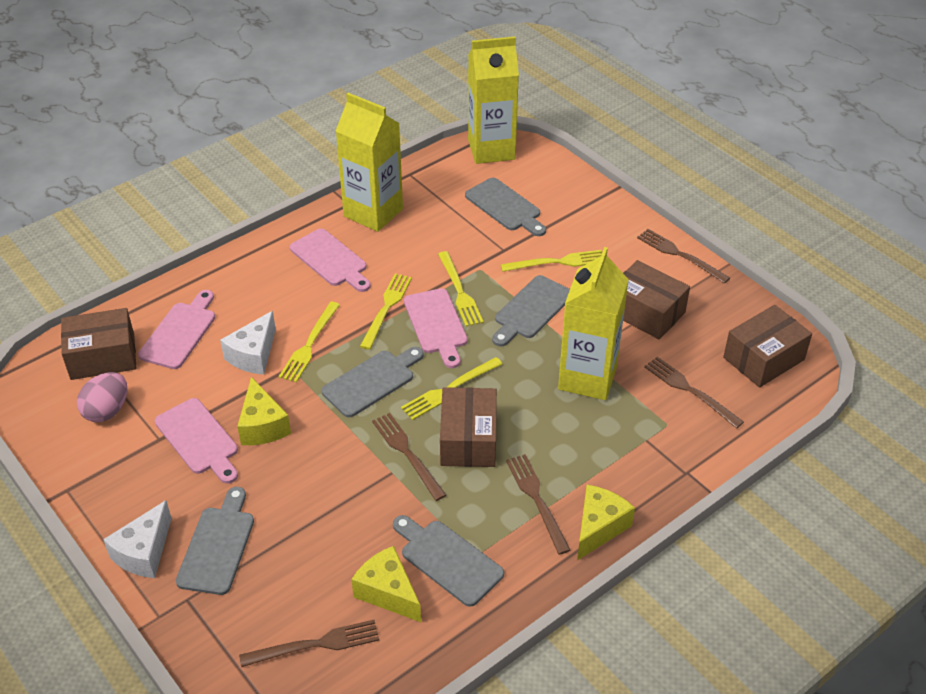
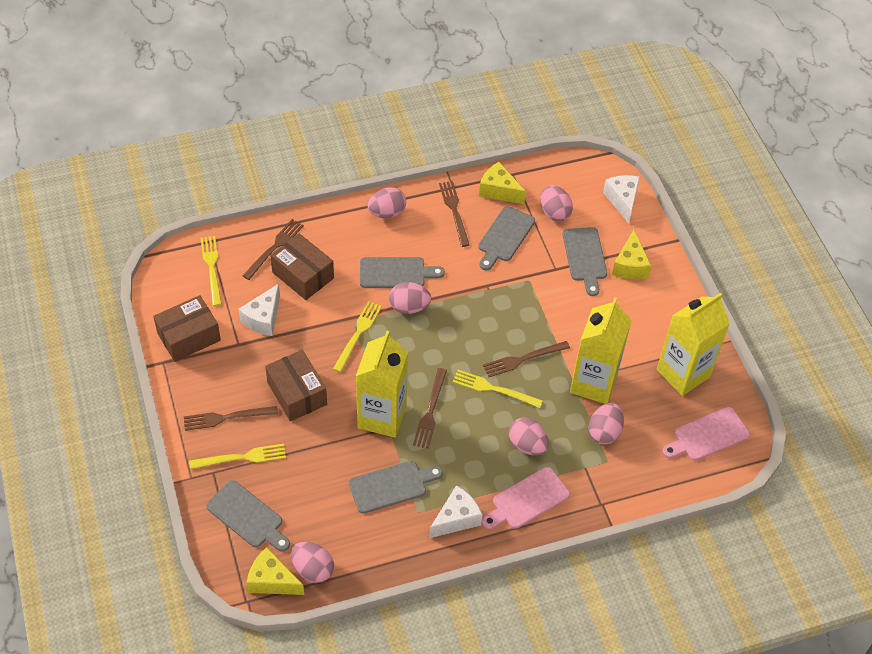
brown box: [61,308,136,380] [440,387,497,467] [623,260,690,340] [723,305,812,388] = 4 -> [153,295,221,362] [265,350,327,421] [270,233,334,300] = 3
pink cutting board: [138,290,215,369] [155,398,238,484] [290,229,371,292] [404,288,468,368] = 4 -> [482,467,570,529] [662,407,750,461] = 2
pink egg: [77,372,127,422] = 1 -> [291,542,334,583] [367,187,406,218] [389,282,431,314] [509,417,549,455] [541,185,573,222] [589,403,624,444] = 6
white cheese: [103,500,172,578] [220,311,276,375] = 2 -> [239,284,280,336] [429,485,482,538] [603,175,640,223] = 3
yellow fork: [279,302,340,383] [360,274,412,350] [401,357,502,420] [438,251,484,327] [501,250,602,272] = 5 -> [189,444,286,469] [200,236,222,306] [333,301,382,372] [453,370,543,408] = 4

